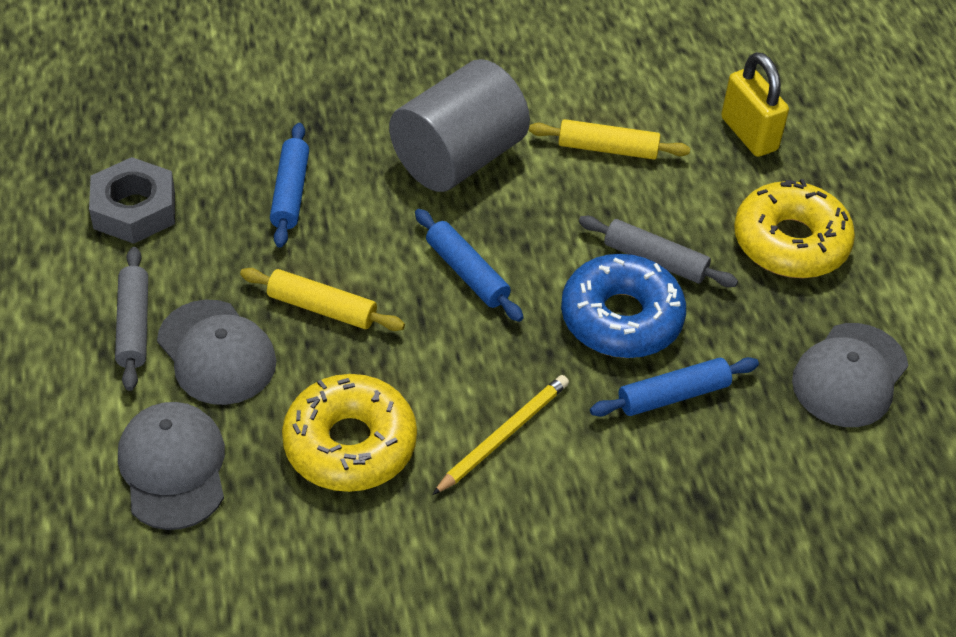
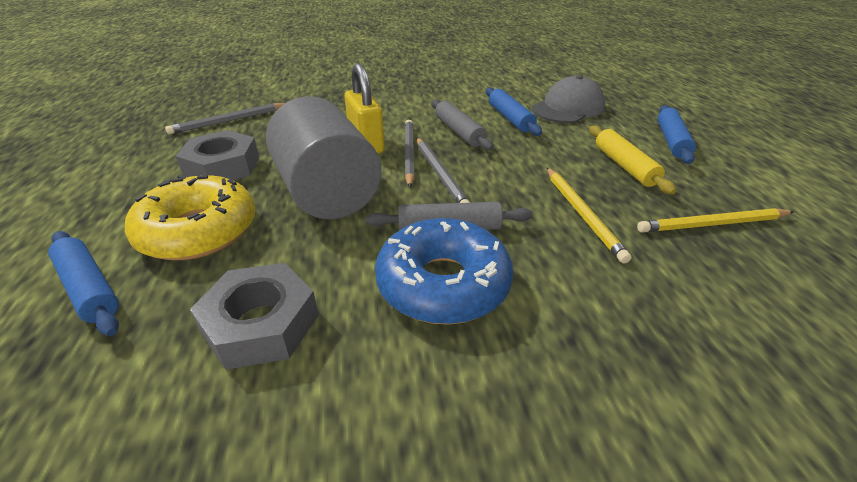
grey cap: [118,402,225,530] [157,299,276,405] [792,323,908,427] = 3 -> [532,75,605,123] = 1
grey nut: [89,157,175,244] = 1 -> [176,130,259,180] [190,263,319,370] = 2
grey pencil: none = 0 -> [165,103,285,134] [405,120,415,188] [417,138,470,203] = 3
yellow donut: [282,374,417,492] [734,179,855,278] = 2 -> [125,175,256,260] = 1
yellow pencil: [432,375,569,495] = 1 -> [547,168,632,263] [637,208,794,233] = 2
yellow rolling pin: [240,268,405,331] [529,119,690,160] = 2 -> [589,126,676,194] = 1

